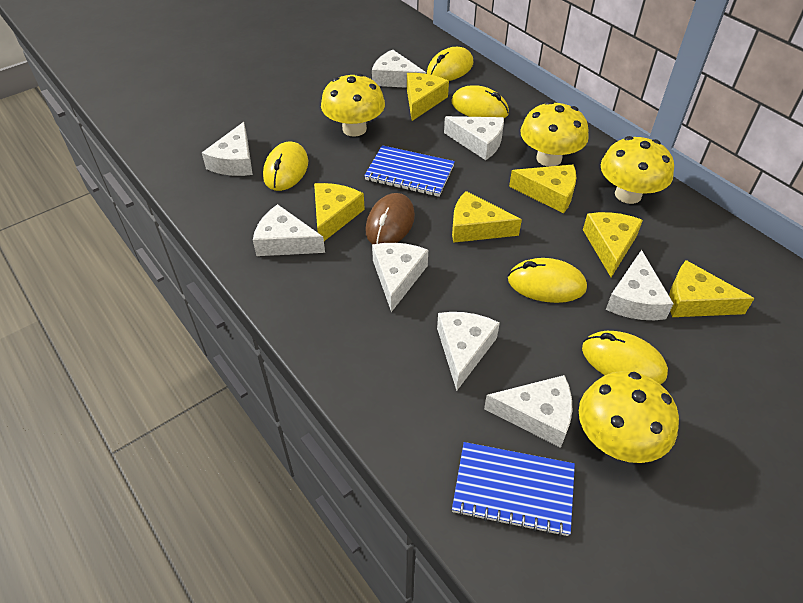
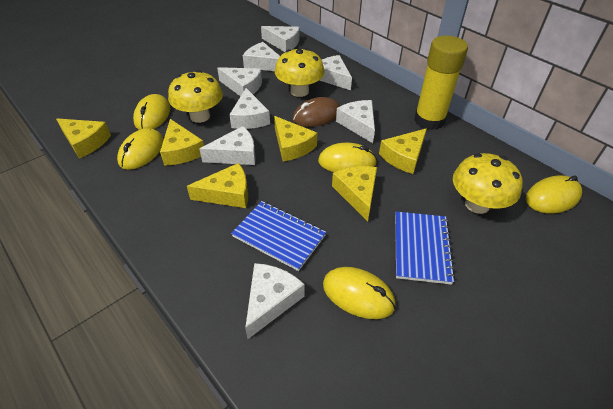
yellow glue stick: none = 0 -> [414,36,468,130] = 1
yellow mushroom: [321,73,385,137] [520,101,589,167] [579,371,679,463] [601,136,674,204] = 4 -> [168,70,223,123] [275,48,325,97] [453,153,523,214] = 3

